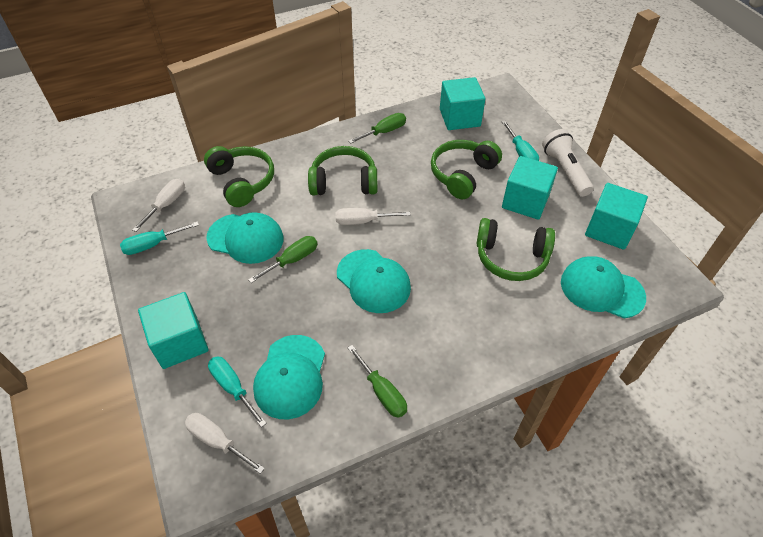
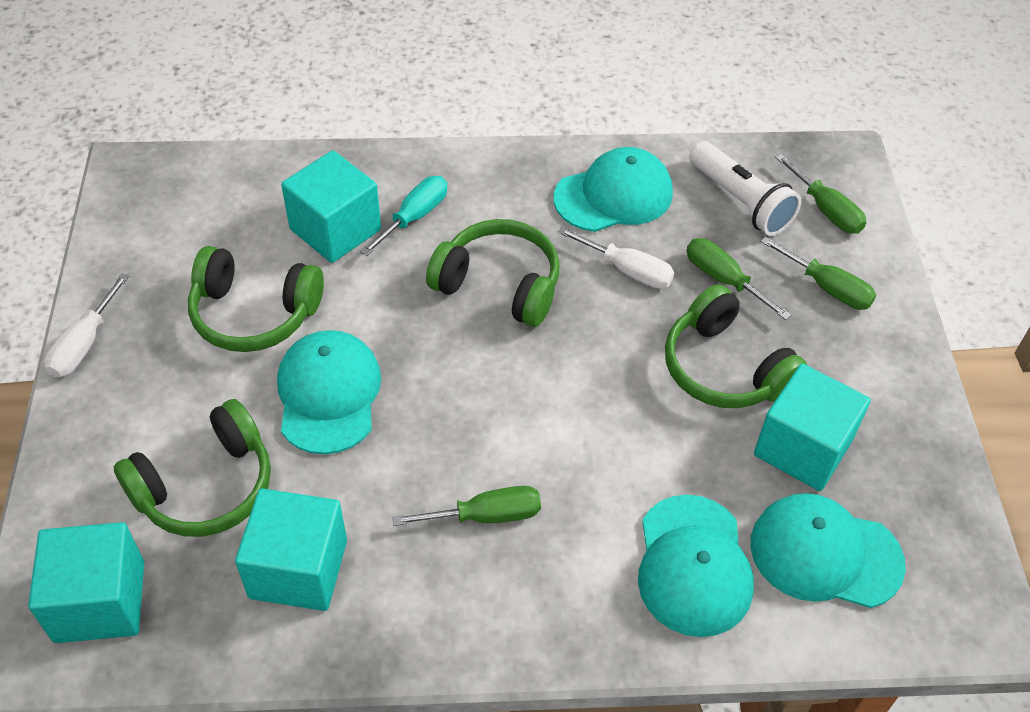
green screwdriver: [248,236,318,283] [348,113,406,144] [348,345,407,418] = 3 -> [392,486,541,526] [686,238,791,320] [760,237,876,310] [775,154,866,234] = 4
turquoise screwdriver: [120,221,199,255] [208,356,267,427] [502,121,539,161] = 3 -> [360,176,447,256] = 1
white screwdriver: [132,179,185,232] [185,413,265,474] [335,208,411,225] = 3 -> [44,273,129,377] [557,227,674,289] = 2

